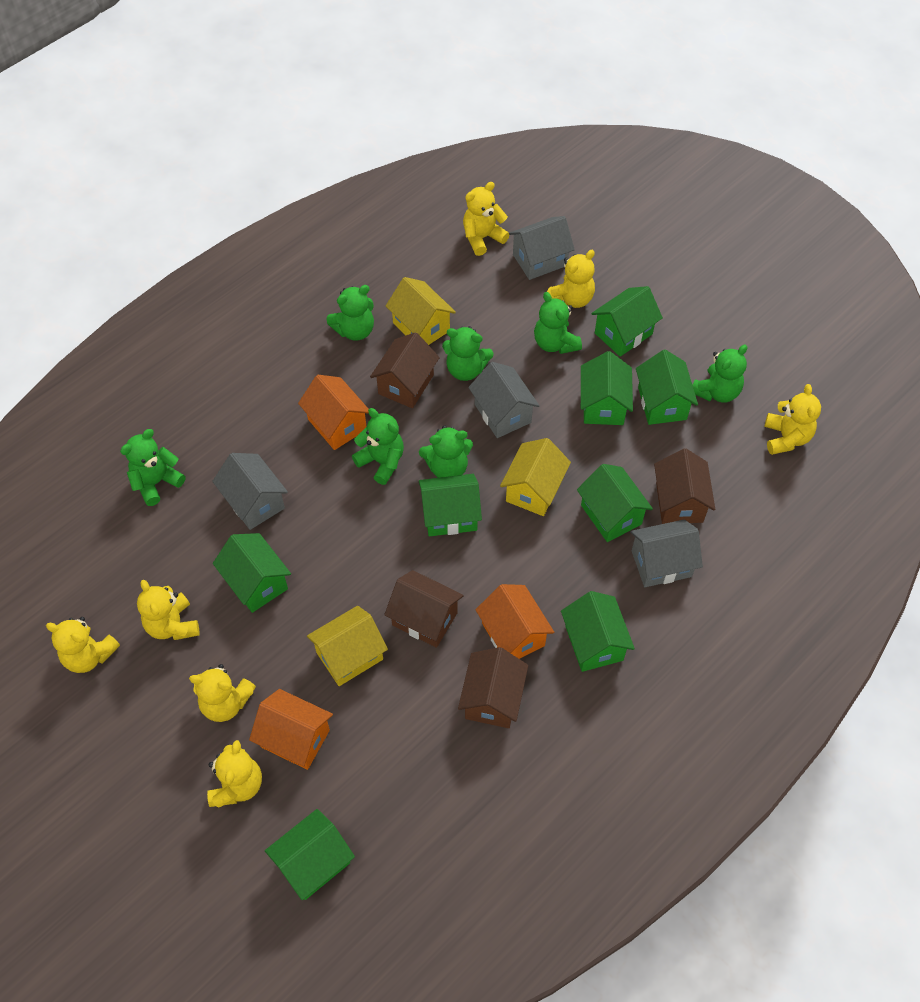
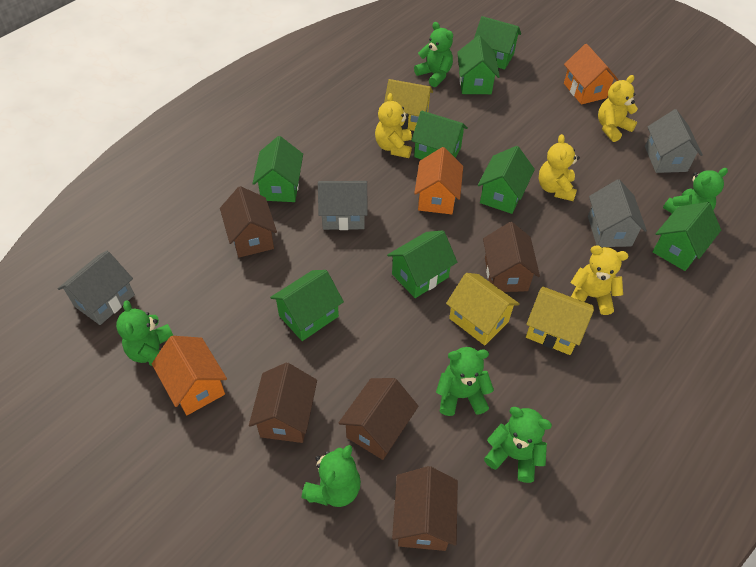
brown house: [370,332,440,408] [384,570,463,648] [458,647,528,728] [654,449,715,524] = 4 -> [220,186,277,258] [249,363,317,443] [339,378,418,460] [392,466,458,551] [483,222,540,292] = 5
green teddy bear: [120,429,185,506] [327,285,374,341] [352,408,404,485] [419,425,473,478] [442,326,494,381] [534,292,582,354] [692,345,747,403] = 7 -> [116,301,173,366] [302,445,361,507] [414,22,453,87] [436,347,494,416] [484,407,552,483] [663,168,728,213] = 6
yellow teddy bear: [46,617,120,673] [137,580,200,640] [189,664,256,722] [207,740,262,807] [463,182,509,256] [547,250,595,308] [765,384,821,455] = 7 -> [375,93,412,158] [539,134,580,201] [570,245,628,315] [598,75,638,142] = 4

